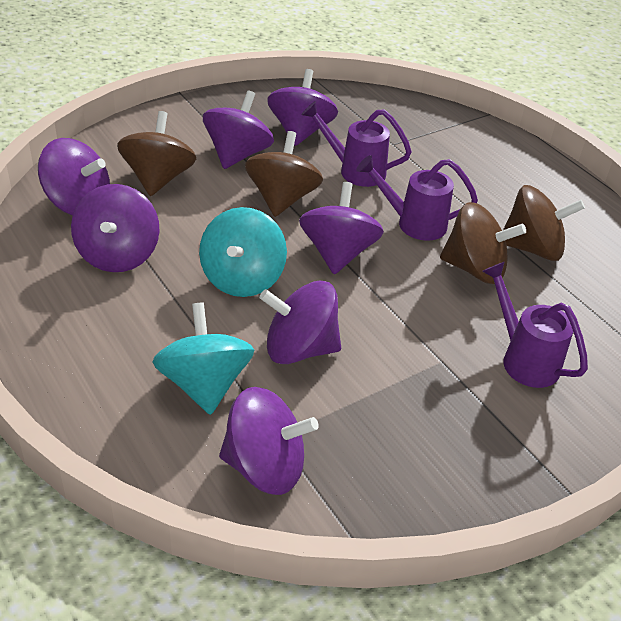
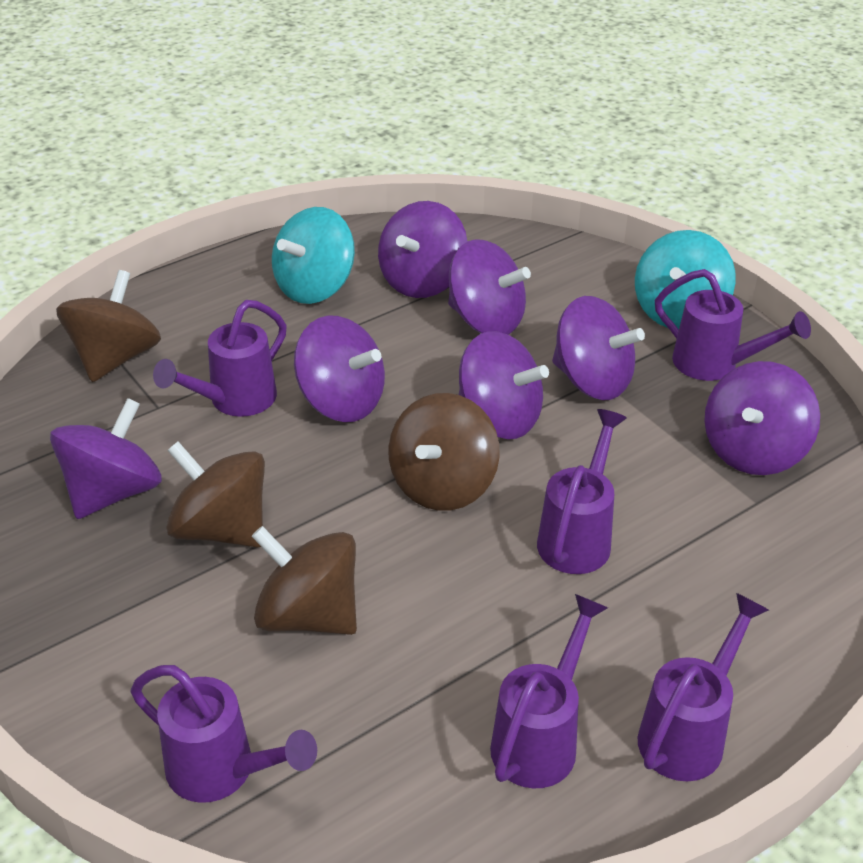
purple watering can: [301,101,412,187] [356,155,478,241] [482,262,588,388] = 3 -> [131,665,317,803] [153,300,287,417] [490,594,608,788] [537,409,627,574] [638,593,769,781] [655,269,811,381] = 6

